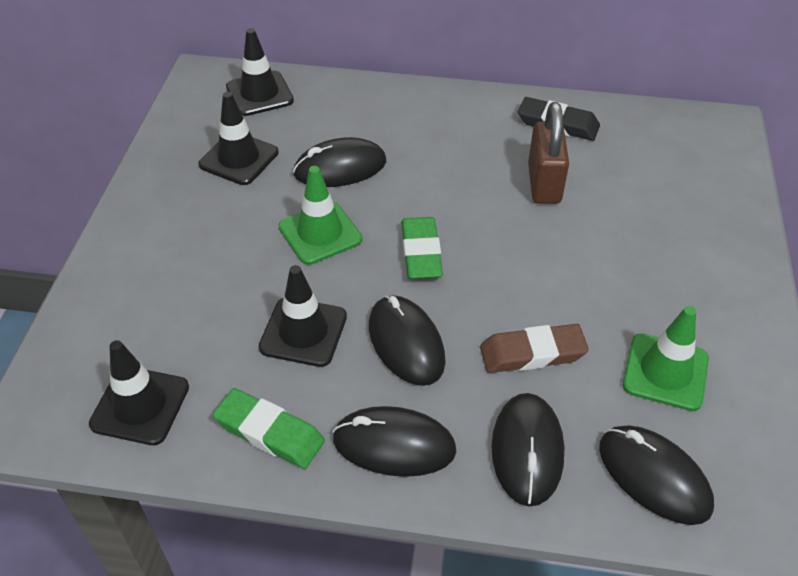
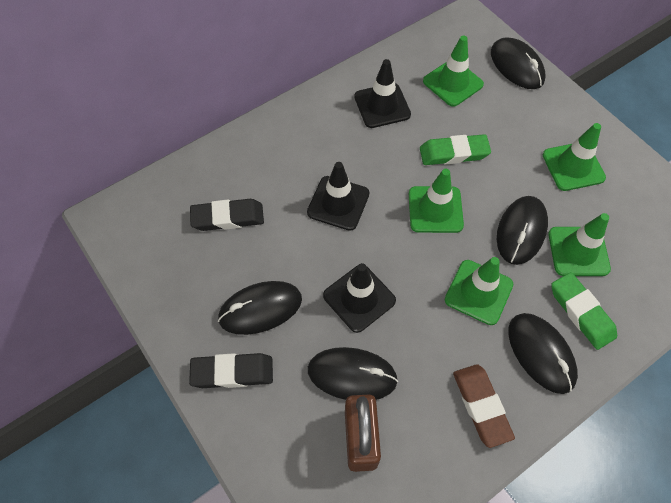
black eraser: [518,97,600,141] = 1 -> [189,353,273,388] [190,199,264,231] = 2
black traffic cone: [89,340,189,445] [198,92,279,185] [226,28,294,116] [259,265,347,367] = 4 -> [307,162,369,231] [323,263,396,333] [354,59,411,128] = 3
green traffic cone: [278,166,362,265] [623,306,709,411] = 2 -> [409,169,464,233] [423,36,484,107] [445,257,513,325] [543,123,606,191] [548,213,611,276] = 5

